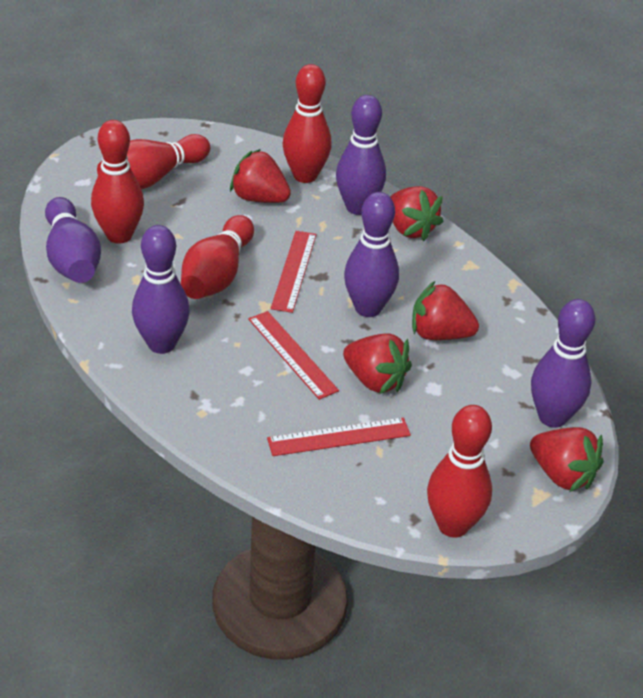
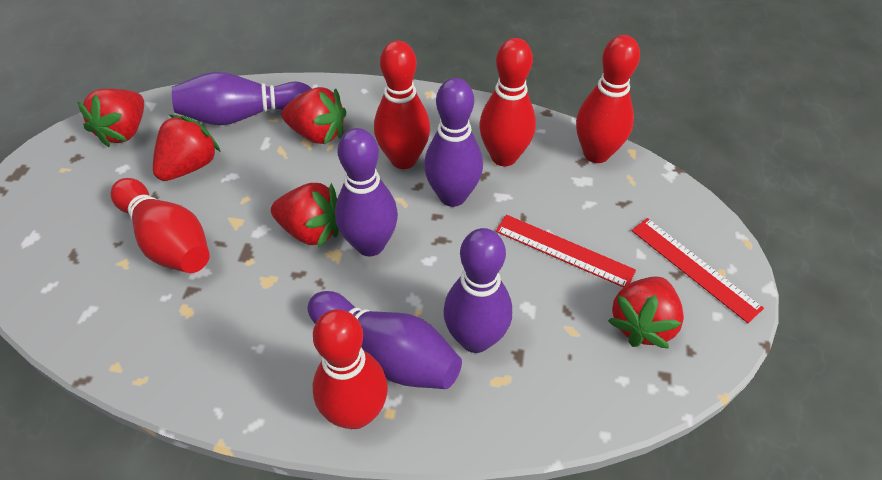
red ruler: [248,311,339,400] [267,418,411,456] [271,231,316,313] = 3 -> [495,215,636,288] [631,218,764,323] = 2

